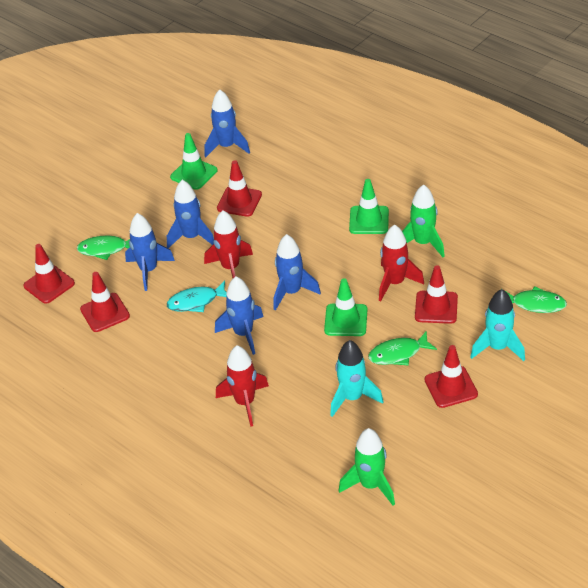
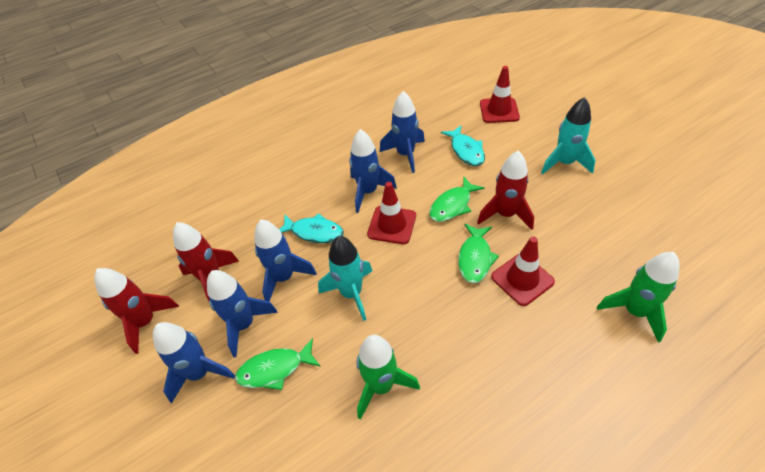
green traffic cone: [170,133,217,190] [324,278,367,336] [349,179,389,234] = 3 -> none = 0
red traffic cone: [23,244,75,304] [80,272,130,332] [217,160,262,217] [415,265,458,324] [425,345,478,408] = 5 -> [367,182,416,244] [480,66,520,123] [491,237,555,306] = 3
turquoise fish: [167,280,227,312] = 1 -> [279,213,344,243] [441,126,485,166] = 2

